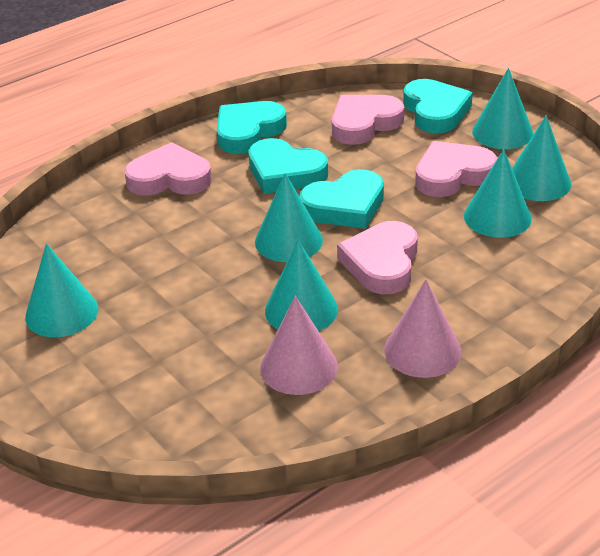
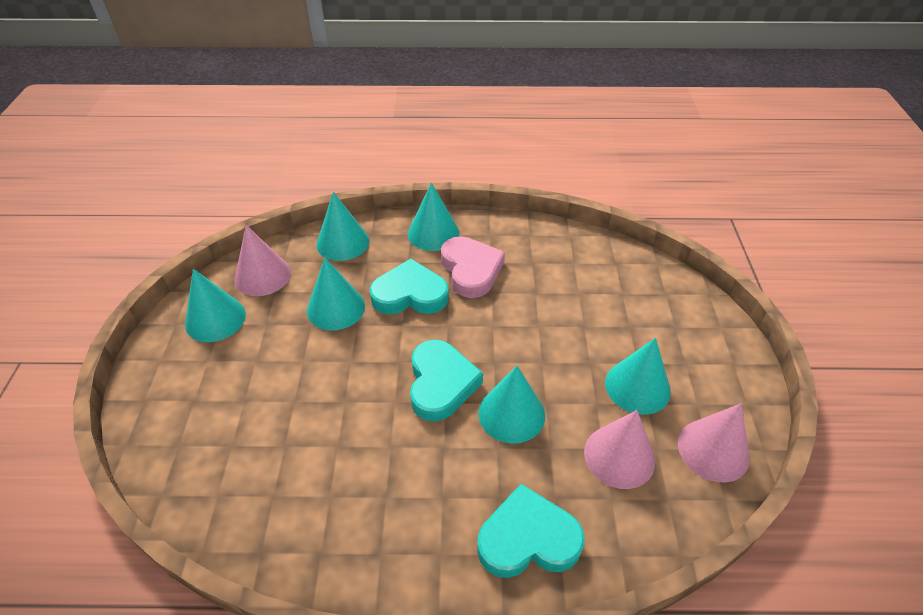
pink cone: [260,296,338,395] [384,279,462,378] = 2 -> [235,225,291,296] [584,410,655,489] [678,404,750,482] = 3
pink heart: [124,142,212,196] [332,95,404,145] [337,221,418,294] [415,141,497,197] = 4 -> [441,236,505,298] = 1
turquoise heart: [217,101,287,154] [248,138,328,194] [299,169,384,229] [403,79,473,133] = 4 -> [370,259,449,314] [410,339,483,422] [477,484,585,578] = 3

